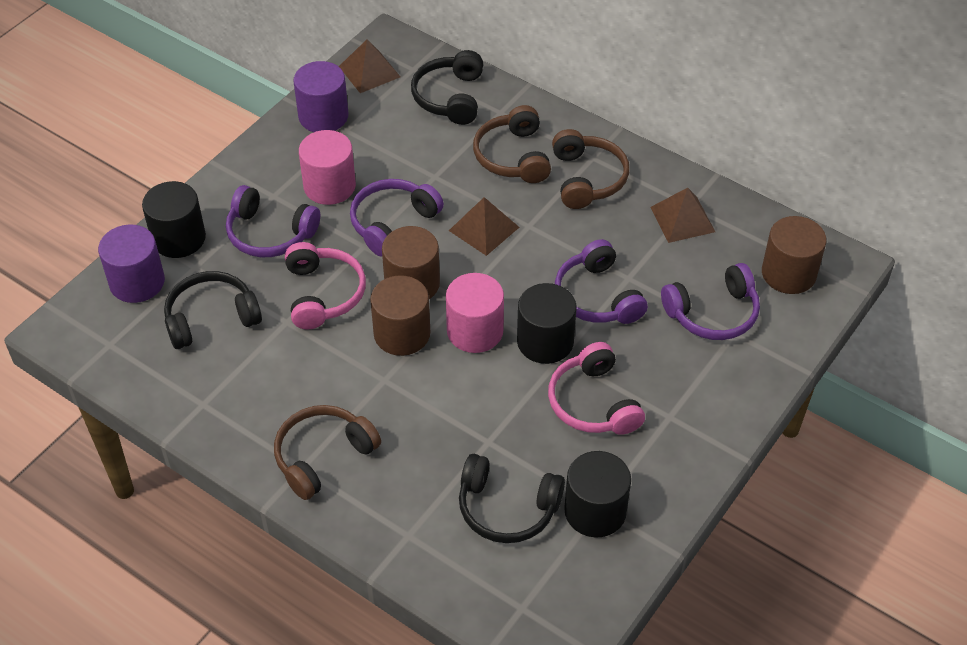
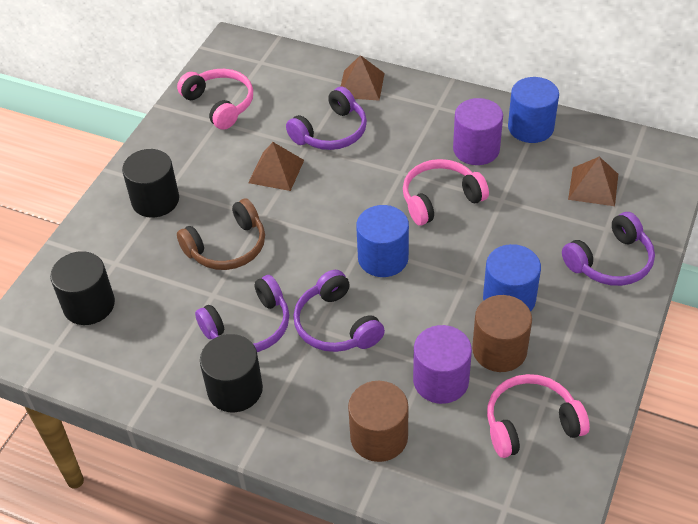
black headphones: [164,271,262,349] [411,50,483,125] [459,454,565,543] = 3 -> none = 0
blue cylinder: none = 0 -> [356,205,409,277] [483,244,541,312] [508,77,559,143] = 3
brown cylinder: [370,275,430,356] [382,226,440,299] [762,216,827,294] = 3 -> [348,381,408,462] [472,295,532,372] = 2
brown headphones: [274,405,381,500] [473,105,551,183] [552,129,629,209] = 3 -> [177,198,265,270] = 1
pink cylinder: [299,130,356,205] [446,273,504,353] = 2 -> none = 0
pink headphones: [285,242,366,329] [548,342,645,435] = 2 -> [177,69,253,130] [403,159,489,226] [487,374,590,458] = 3

